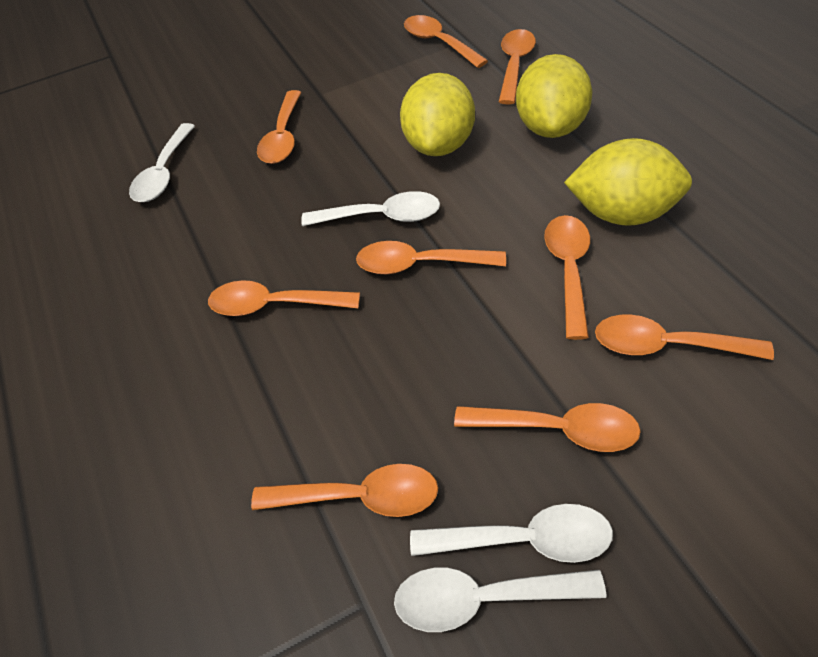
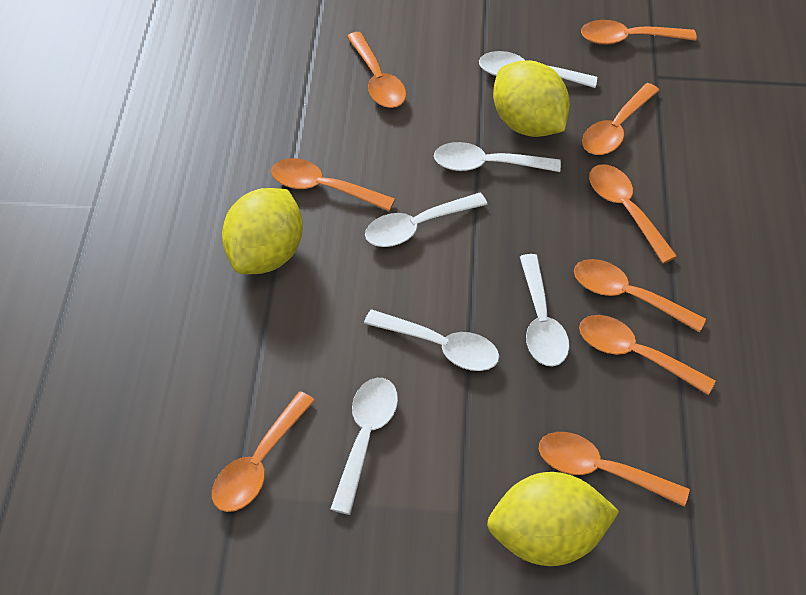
white spoon: [129,123,195,202] [301,191,440,226] [394,568,606,632] [410,504,613,563] = 4 -> [330,378,398,515] [364,309,499,371] [365,193,488,247] [434,142,561,172] [479,51,597,88] [520,254,569,367] = 6

